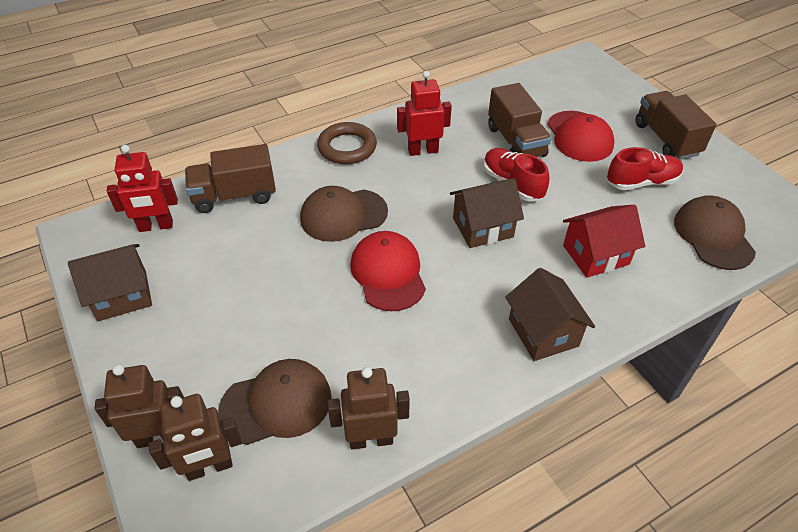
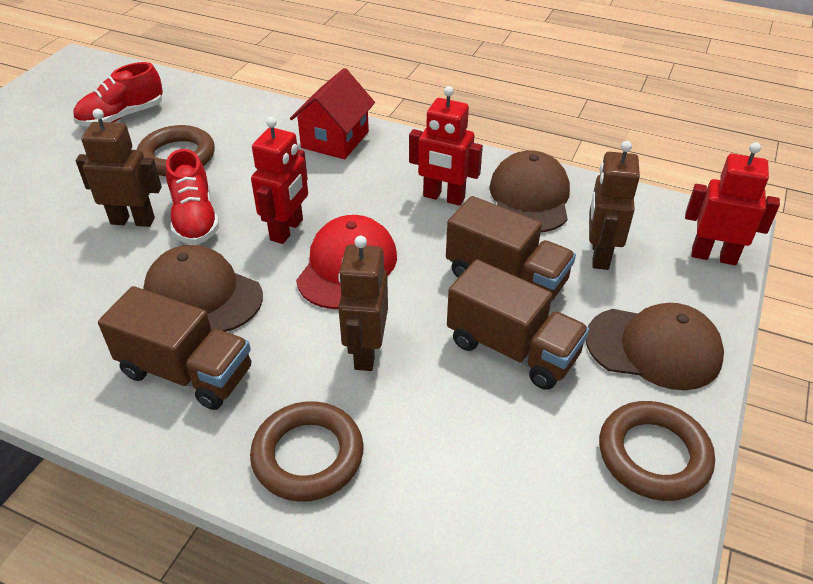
brown house: [68,244,152,321] [450,178,524,248] [505,268,595,361] = 3 -> none = 0
brown ring: [317,122,377,164] = 1 -> [137,125,215,176] [250,401,363,502] [599,401,715,501] = 3
red cap: [350,231,426,311] [547,111,614,162] = 2 -> [296,215,397,309] = 1
red robot: [107,145,178,232] [397,71,452,156] = 2 -> [251,117,308,244] [409,86,483,206] [685,142,780,265] = 3

